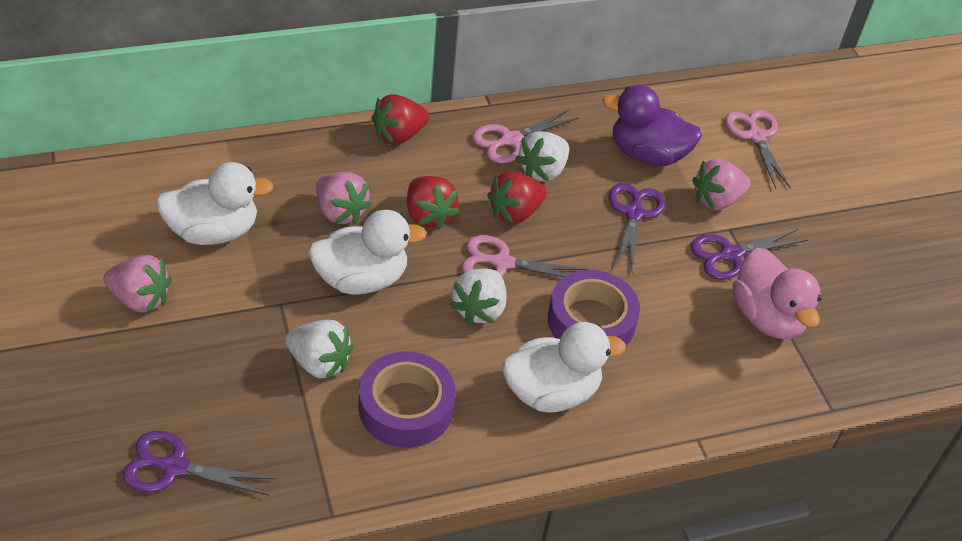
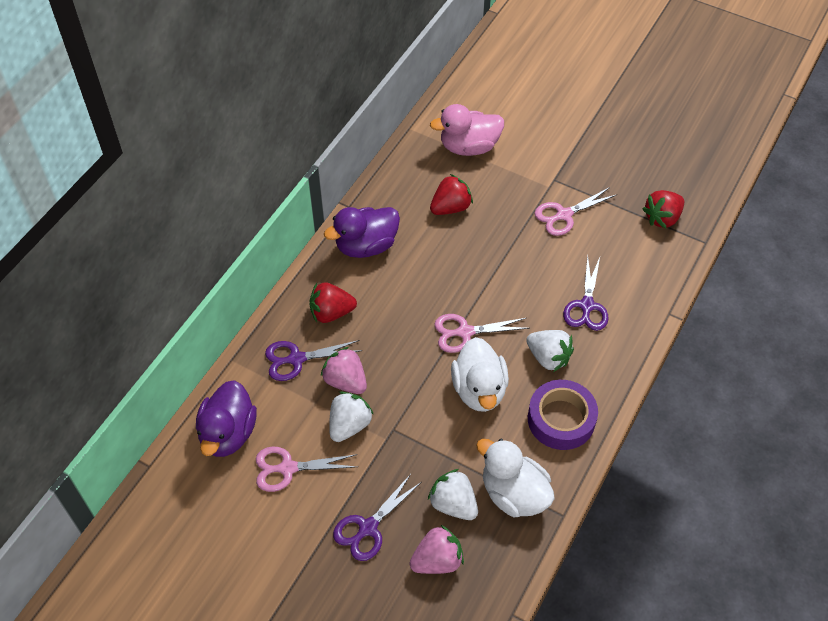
pink strawberry: [103,255,172,313] [316,172,372,224] [692,159,751,210] = 3 -> [321,347,367,394] [409,525,464,574] = 2
purple duck: [602,85,702,166] = 1 -> [196,380,257,457] [324,207,400,258] = 2
purple tape: [358,351,455,448] [548,270,640,346] = 2 -> [528,380,598,450] = 1
white duck: [156,162,274,245] [308,210,427,295] [502,322,626,413] = 3 -> [451,337,509,412] [476,439,555,517] = 2

